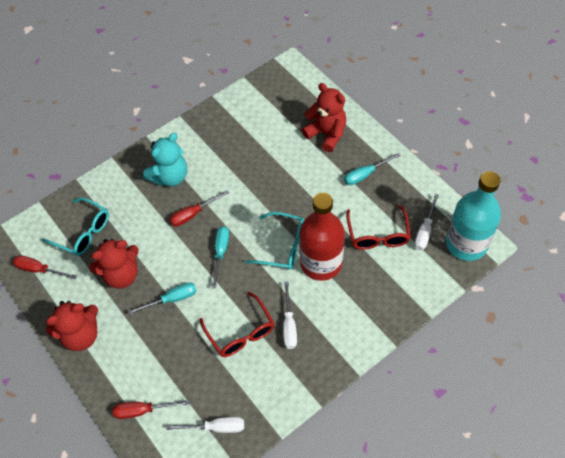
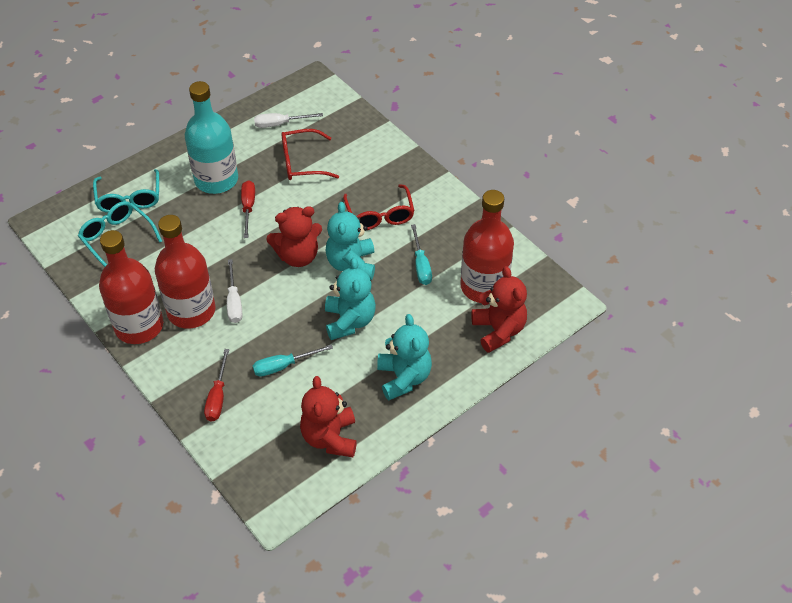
red bottle: [299,193,345,281] = 1 -> [99,230,163,344] [155,215,215,329] [460,190,514,303] = 3
red screwdriver: [13,255,77,279] [113,400,190,419] [169,190,229,227] = 3 -> [204,349,229,422] [241,180,255,238] = 2
turquoise screwdriver: [128,282,196,315] [212,226,229,288] [344,153,401,185] = 3 -> [253,344,333,377] [411,224,432,285] = 2
turquoise teddy bear: [143,133,187,186] = 1 -> [325,257,376,340] [326,202,375,280] [377,314,432,400] = 3
white screwdriver: [167,417,244,433] [283,282,297,349] [414,194,439,250] = 3 -> [227,259,242,323] [254,113,323,128] = 2

